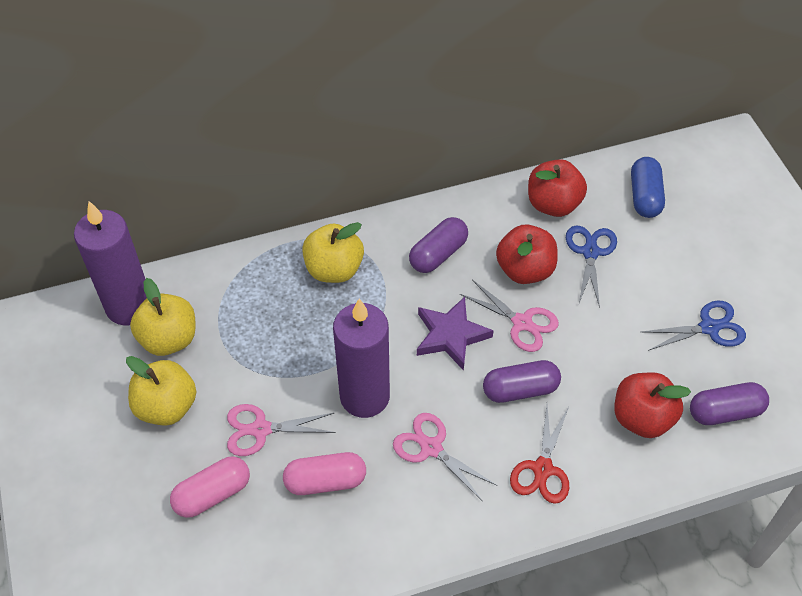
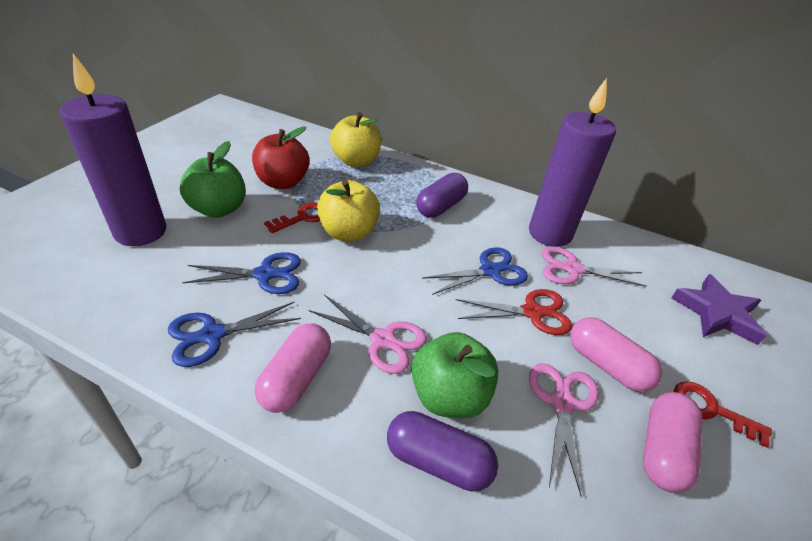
blue capsule: [631,157,665,218] = 1 -> none = 0
blue scissors: [566,225,617,308] [641,300,746,351] = 2 -> [168,302,301,367] [182,252,301,294] [422,247,528,295] = 3
green apple: none = 0 -> [180,141,246,218] [411,332,498,418] = 2
pink capsule: [170,456,250,518] [283,452,366,495] = 2 -> [255,323,331,413] [570,317,663,392] [643,392,702,493] = 3
purple capsule: [409,217,468,273] [483,360,561,403] [690,382,769,425] = 3 -> [387,411,498,492] [416,173,468,218] = 2
red apple: [496,225,558,284] [528,159,587,217] [614,372,691,438] = 3 -> [252,126,309,189] = 1
red key: none = 0 -> [264,202,320,233] [674,381,772,448] = 2
yellow apple: [126,356,196,426] [130,278,196,356] [302,222,364,283] = 3 -> [317,180,380,241] [330,112,381,167] = 2

